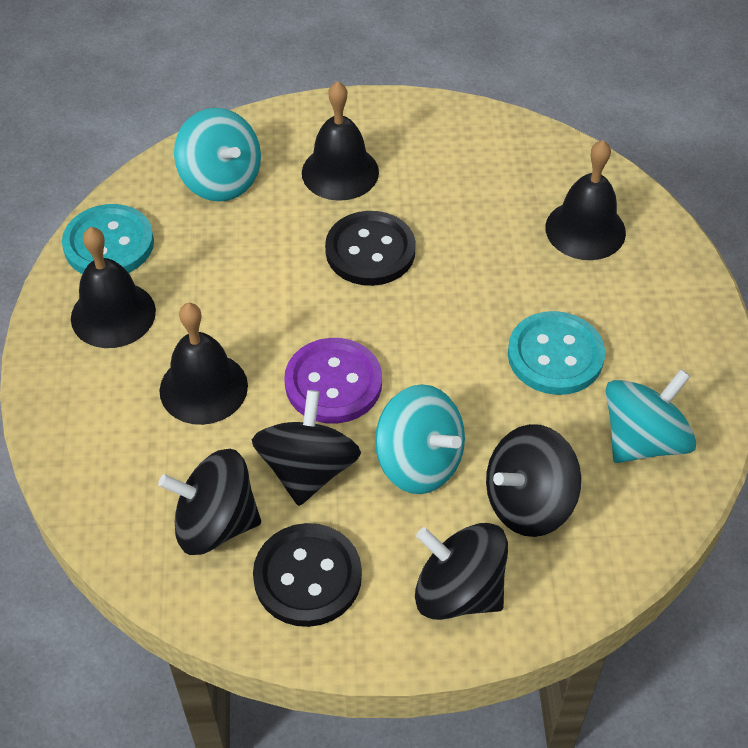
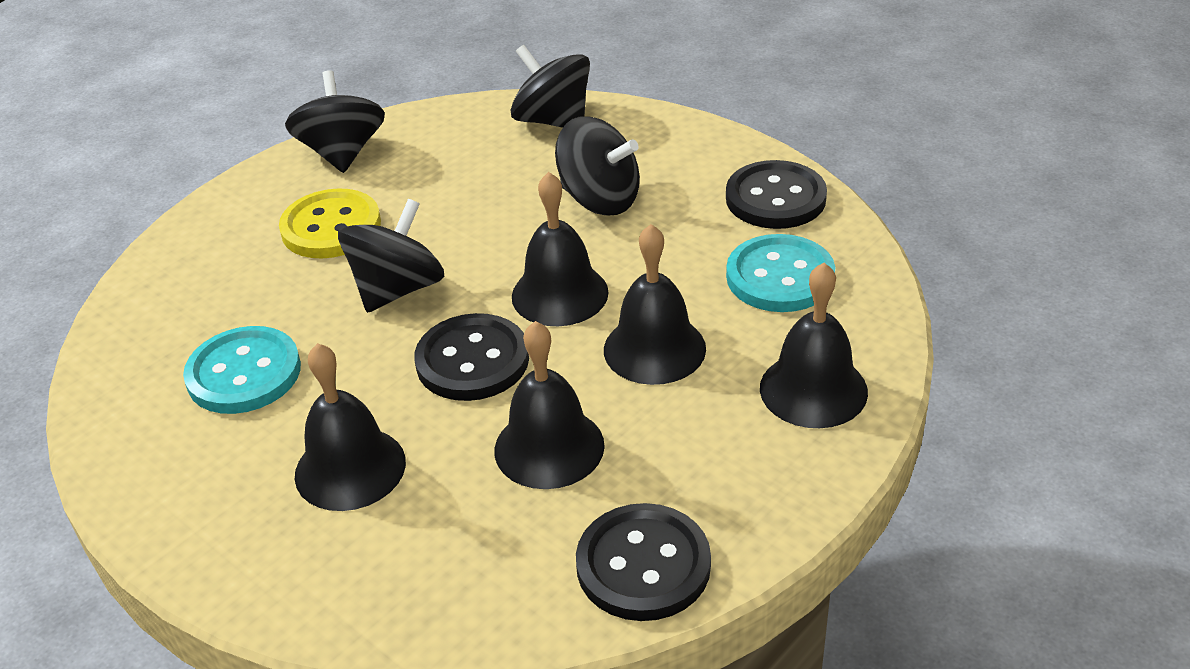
black bell: [71,227,156,348] [159,303,248,425] [302,81,379,201] [545,140,626,260] = 4 -> [295,343,406,511] [494,321,605,489] [512,172,609,326] [604,224,706,385] [760,263,868,428] = 5
black button: [253,523,362,627] [325,211,416,286] = 2 -> [414,313,529,401] [576,503,711,621] [726,160,827,229] = 3
purple button: [284,338,382,424] = 1 -> none = 0
turquoise spinning top: [174,108,261,202] [375,384,465,494] [605,369,696,463] = 3 -> none = 0
yellow button: none = 0 -> [279,189,381,258] = 1

